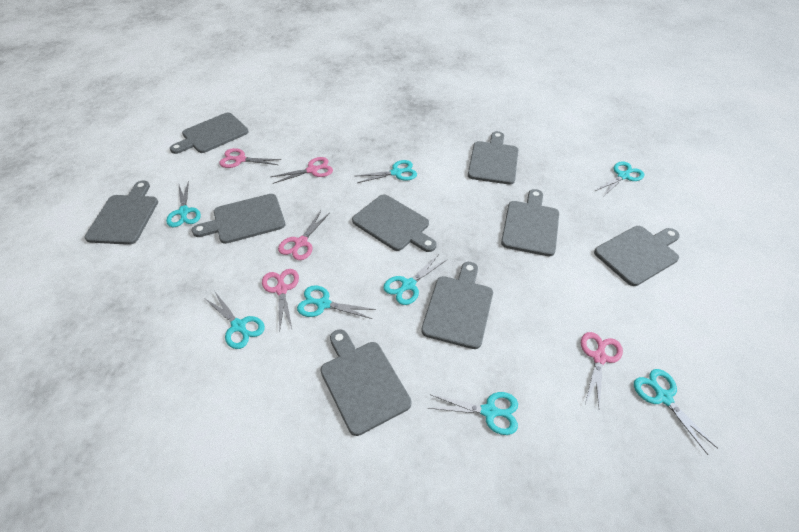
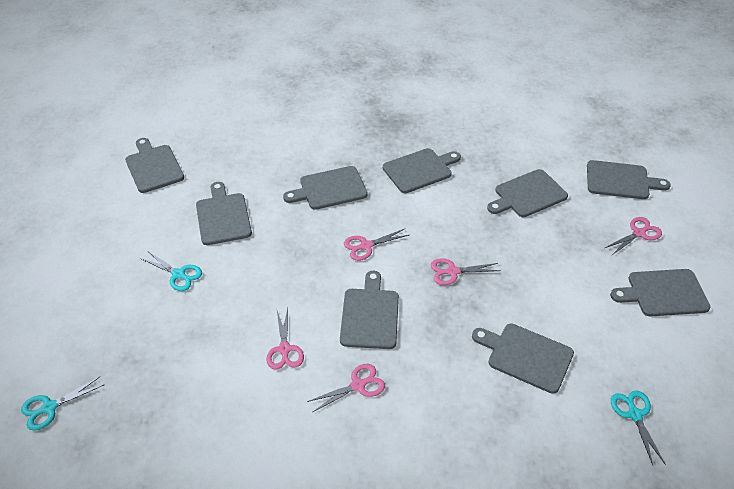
turquoise scissors: [166,181,201,227] [204,291,265,349] [297,285,376,319] [357,160,417,183] [383,254,448,305] [429,392,518,435] [595,161,645,197] [634,369,718,455] = 8 -> [21,377,104,431] [140,251,202,291] [611,390,666,465] = 3

